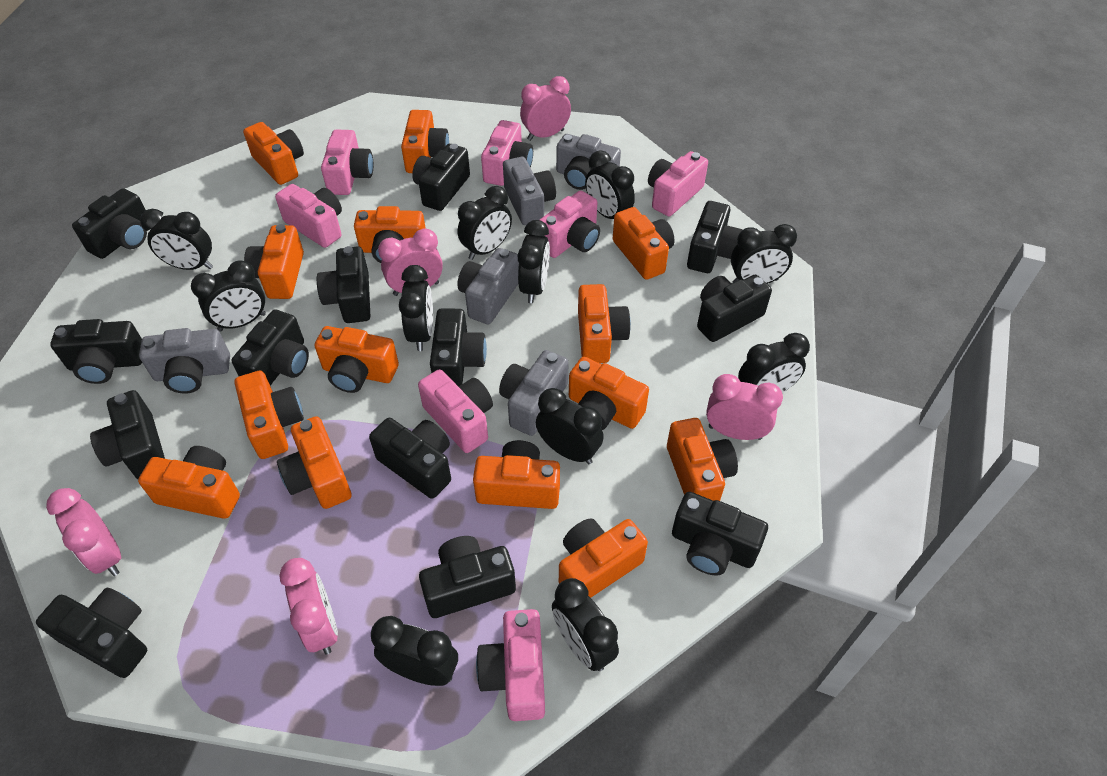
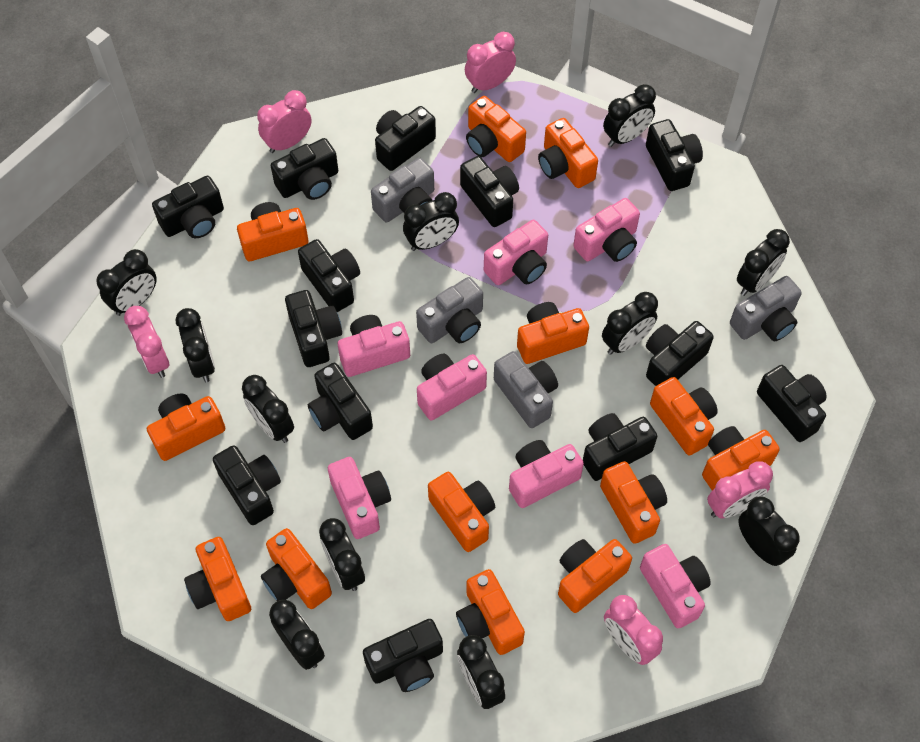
grey camera: [139,328,230,394] [457,248,519,324] [499,350,569,436] [503,157,556,225] [556,134,621,190] = 5 -> [371,158,434,222] [416,277,483,343] [494,351,558,428] [730,276,802,342] = 4
orange camera: [138,446,240,519] [235,371,304,459] [243,122,304,185] [244,224,304,299] [277,416,352,509] [315,326,399,393] [354,206,426,263] [401,110,449,173] [473,440,560,509] [559,518,648,598] [569,357,649,430] [578,284,631,363] [613,207,675,280] [667,418,738,501] = 14 -> [147,394,225,461] [184,537,251,621] [237,202,308,261] [261,528,332,609] [428,472,495,552] [456,569,525,655] [466,96,526,162] [517,302,589,364] [538,118,598,188] [558,539,632,613] [600,461,667,544] [650,377,718,455] [702,426,780,491] = 13

